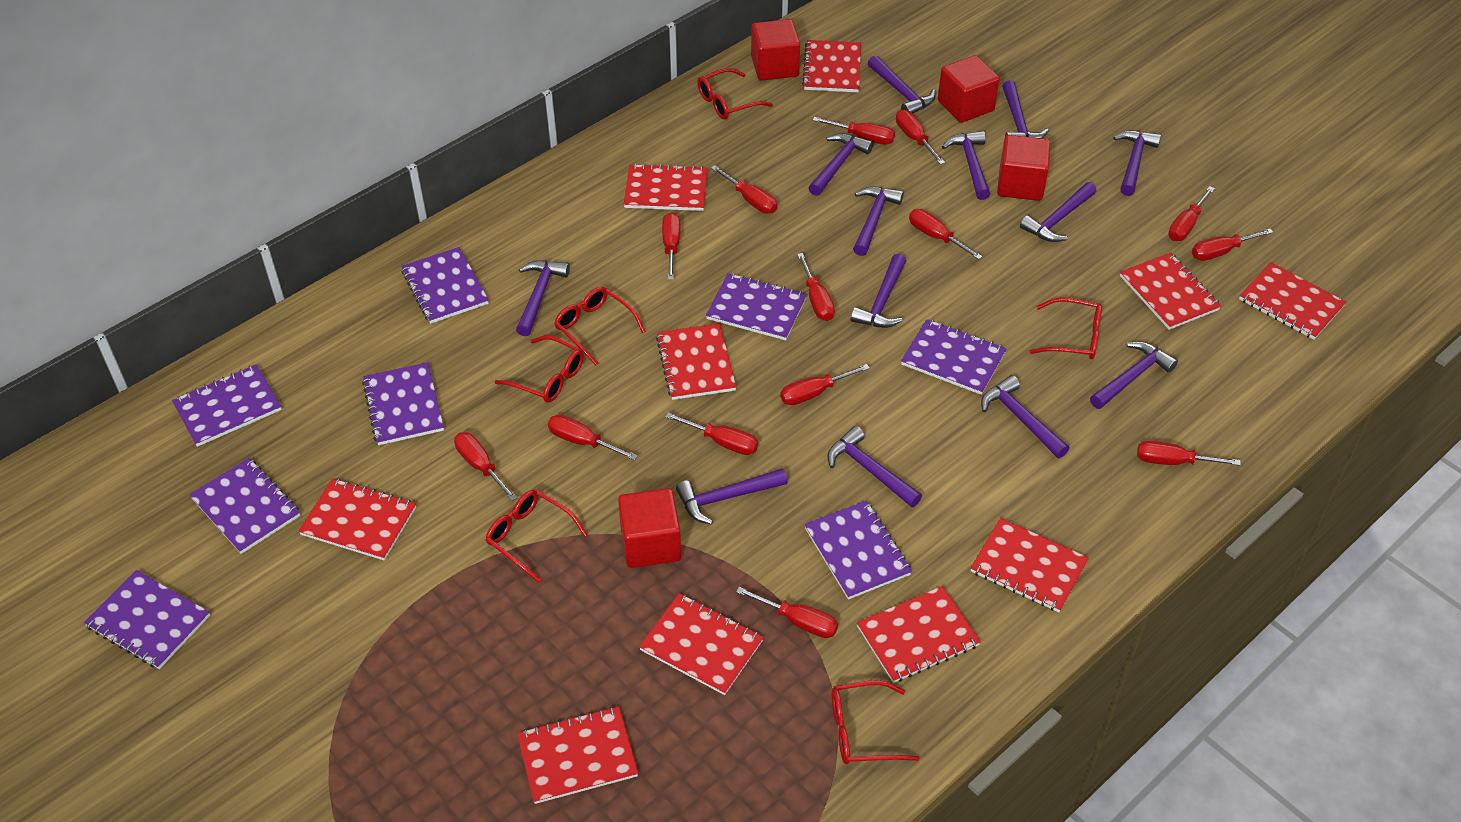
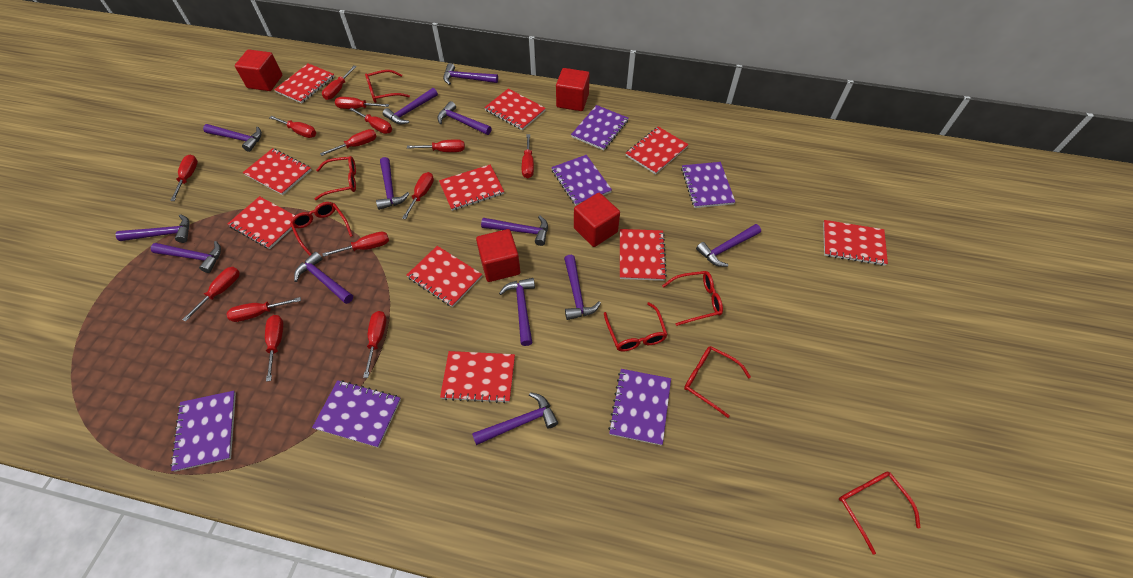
purple notebook: [84,570,210,669] [172,365,282,447] [189,458,301,554] [362,362,444,445] [401,247,489,324] [706,273,807,340] [804,500,912,599] [901,319,1007,395] = 8 -> [170,391,236,472] [312,380,401,448] [551,155,612,206] [571,105,628,150] [608,369,671,446] [681,162,735,208] = 6
red glasses: [486,490,588,583] [495,335,584,403] [554,287,646,365] [697,68,773,120] [832,680,920,764] [1029,297,1102,360] = 6 -> [290,202,353,256] [315,156,356,200] [365,70,410,103] [604,302,668,352] [662,271,723,326] [684,346,751,418] [839,472,921,555] = 7

